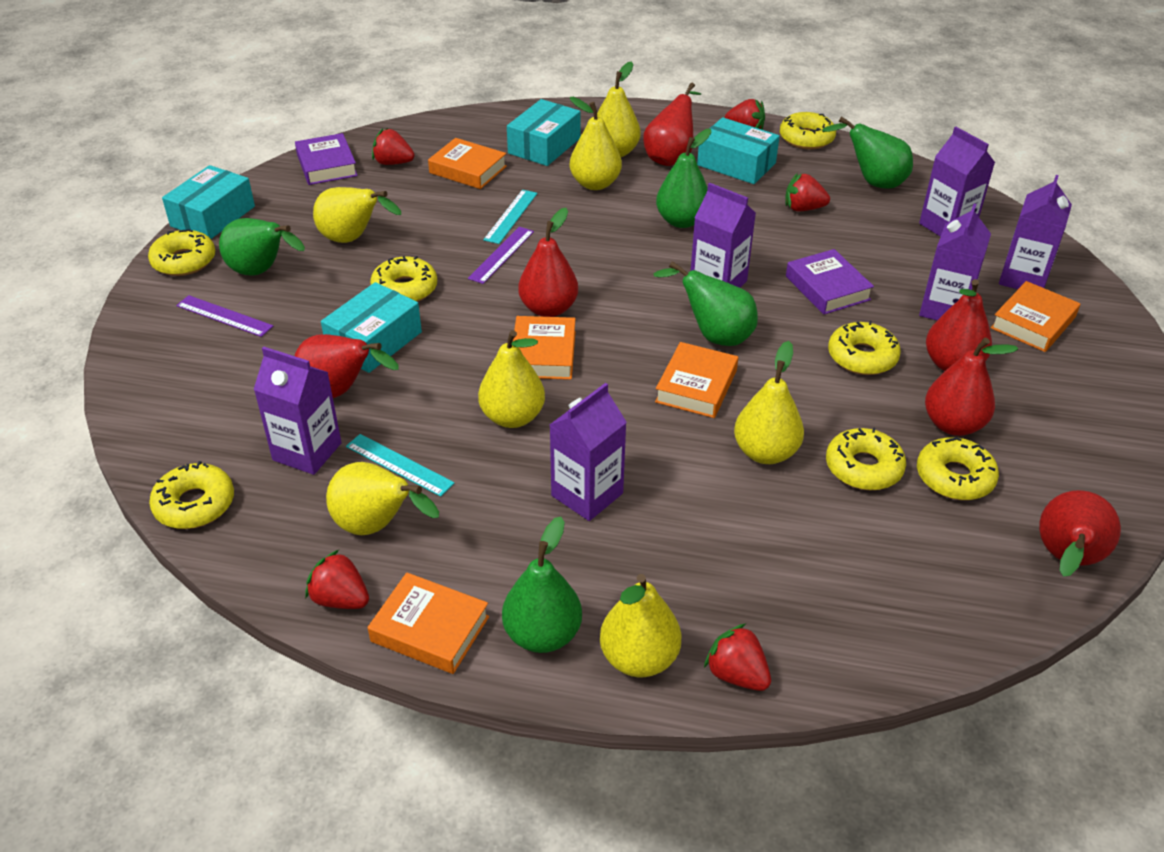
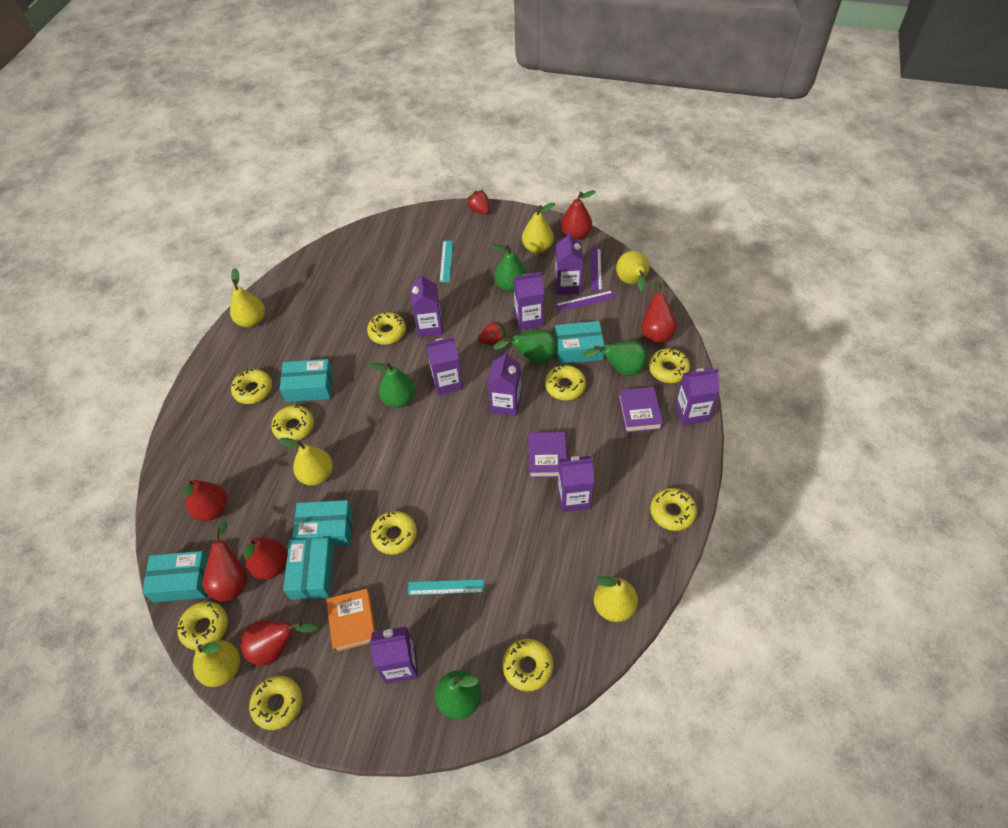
orange book: [367,572,489,674] [428,138,507,189] [513,316,576,380] [655,342,738,418] [990,281,1080,352] = 5 -> [326,589,376,652] = 1
purple carton: [253,347,342,475] [550,383,627,521] [691,183,756,288] [919,127,995,237] [919,204,991,320] [999,175,1072,289] = 6 -> [369,626,418,684] [410,273,443,337] [426,337,463,395] [488,351,521,416] [513,272,544,330] [555,231,584,295] [558,456,594,512] [675,368,720,426] = 8
red strawberry: [305,550,369,609] [372,128,415,165] [704,624,771,691] [725,99,765,130] [785,173,830,211] = 5 -> [467,190,490,215] [478,320,506,345] = 2
turquoise box: [162,165,255,239] [321,282,422,373] [507,99,581,166] [697,117,780,184] = 4 -> [142,551,208,602] [280,359,333,402] [283,538,334,600] [292,500,353,546] [555,321,605,364] = 5
yellow donut: [148,229,215,276] [149,461,234,529] [370,256,437,302] [780,112,836,149] [826,427,906,490] [828,321,901,375] [917,437,999,500] = 7 -> [177,601,228,650] [231,369,272,404] [249,675,302,730] [271,405,314,440] [367,312,406,345] [371,511,417,555] [502,639,553,691] [545,365,586,400] [649,348,690,383] [650,488,697,531] = 10
yellow pear: [313,187,401,243] [326,462,439,535] [478,330,545,428] [569,97,622,190] [597,61,641,157] [600,574,682,677] [734,341,804,464] = 7 -> [193,640,240,687] [230,268,265,328] [279,438,333,486] [522,203,555,253] [594,576,638,622] [616,251,650,291] = 6

